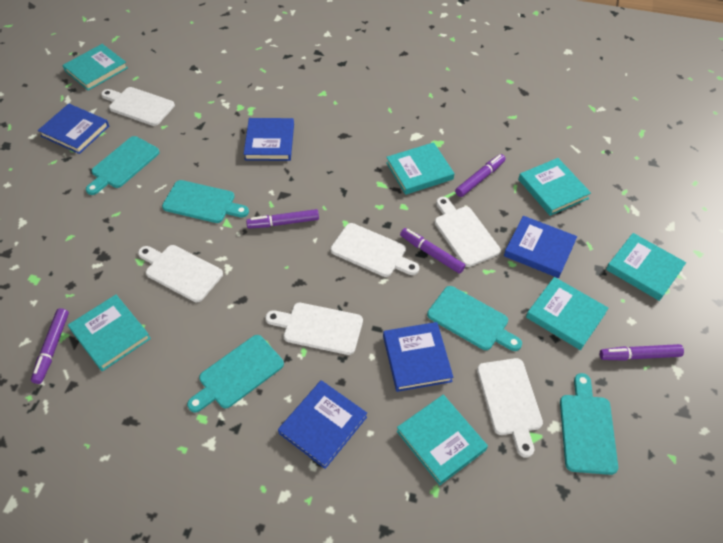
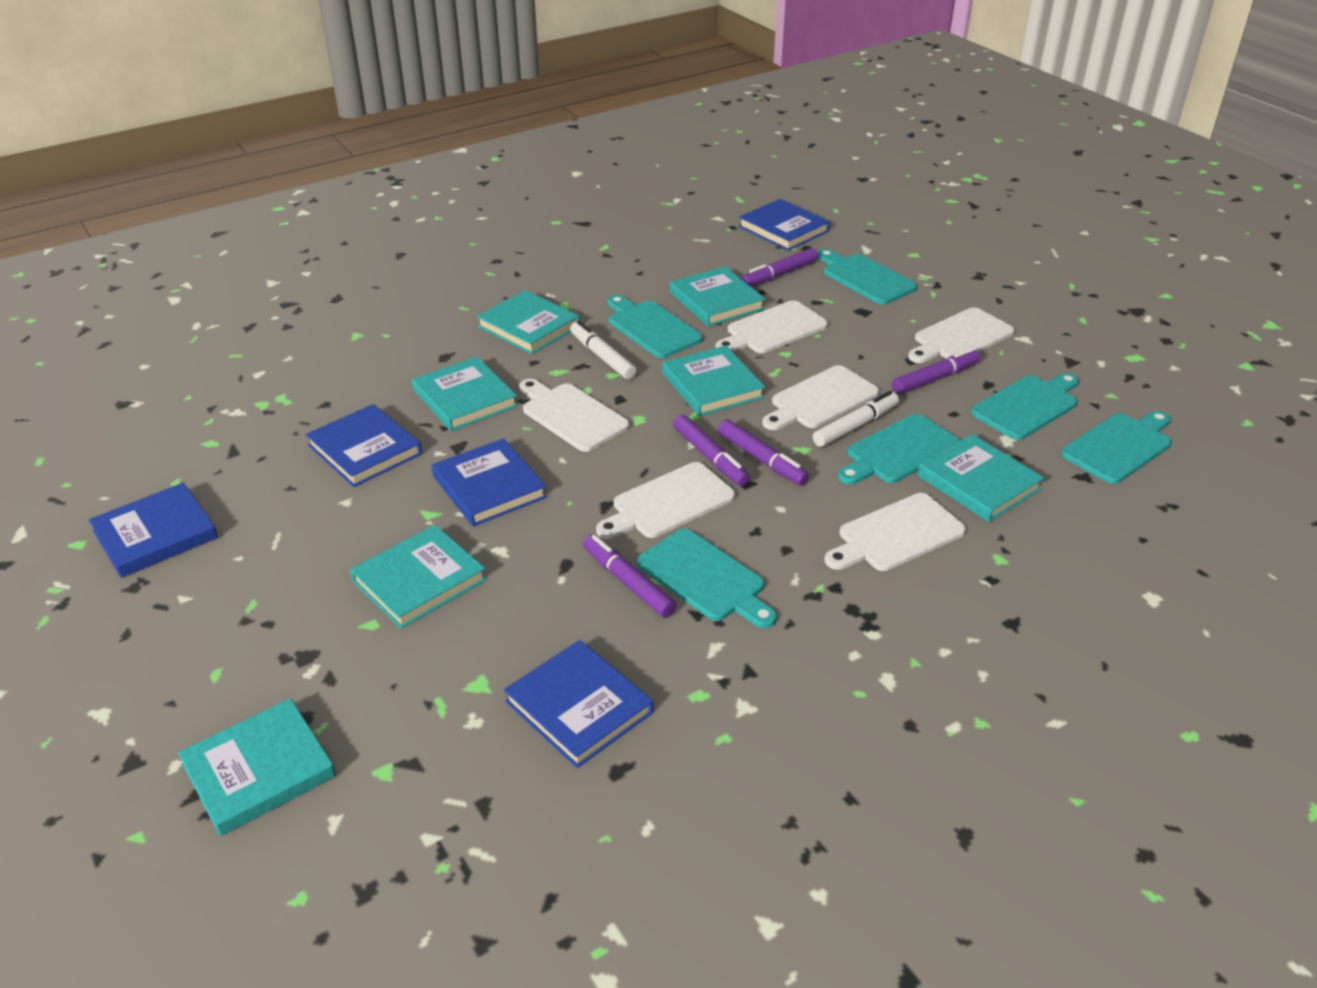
turquoise cutting board: [86,136,160,195] [162,180,249,223] [187,335,284,413] [427,286,522,351] [560,373,618,475] = 5 -> [608,295,703,358] [637,529,777,628] [818,249,917,305] [838,414,960,485] [971,373,1079,440] [1061,411,1172,484] = 6
white marker: none = 0 -> [570,321,637,379] [813,391,899,447] = 2

